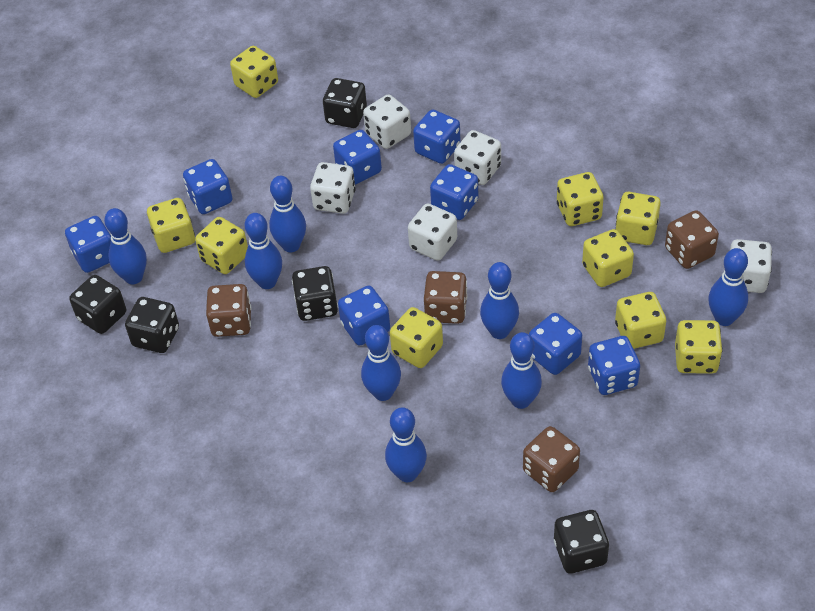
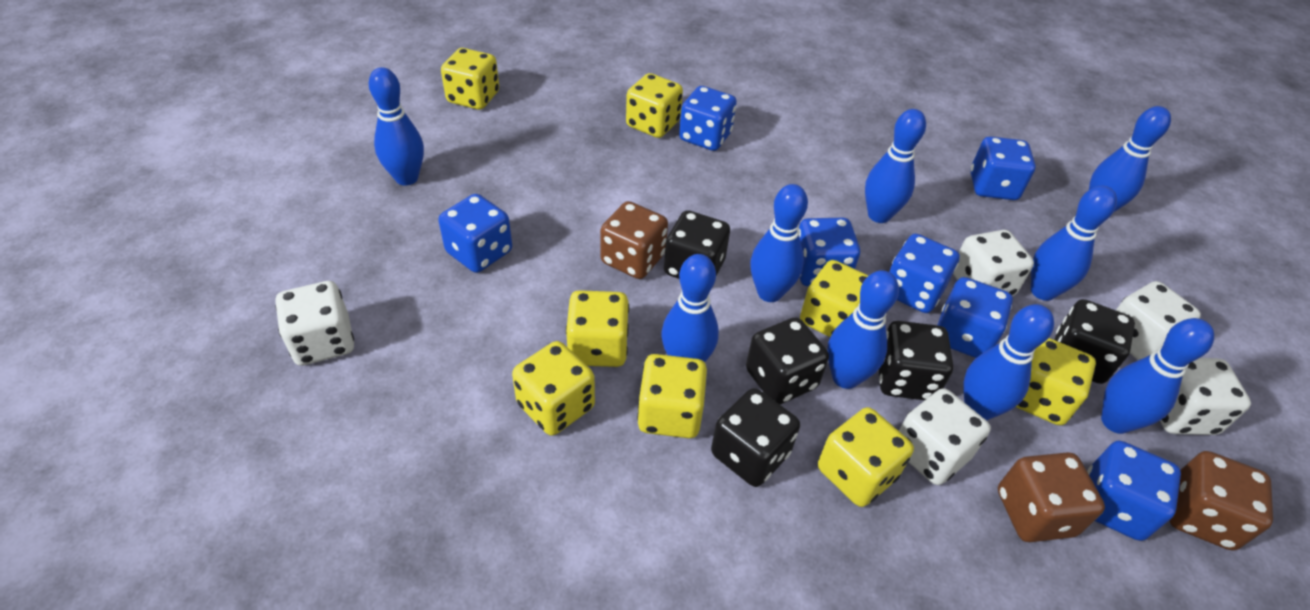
blue bowling pin: [104,208,147,284] [245,213,282,289] [269,176,306,252] [361,325,401,401] [385,407,427,482] [480,262,519,339] [501,332,542,409] [708,248,748,326] = 8 -> [369,67,424,186] [662,254,719,362] [750,184,808,302] [827,270,899,389] [865,109,926,223] [964,304,1054,420] [1031,186,1117,301] [1089,106,1171,212] [1101,318,1214,434] = 9
blue dice: [65,216,111,273] [183,159,232,214] [333,130,382,185] [338,285,390,345] [413,110,461,164] [430,164,478,220] [529,313,582,375] [588,336,640,395] = 8 -> [438,194,512,273] [679,86,737,151] [799,218,860,286] [889,234,960,313] [938,277,1013,358] [970,136,1036,200] [1087,441,1181,541] = 7
brown dice: [206,284,251,337] [424,271,467,324] [523,426,580,492] [665,210,719,269] = 4 -> [600,201,668,279] [998,452,1105,542] [1169,451,1273,550] = 3
yellow dice: [147,198,195,253] [195,217,248,274] [230,46,278,98] [390,307,443,368] [557,172,604,226] [582,229,634,287] [615,192,661,245] [615,292,666,349] [675,320,723,374] = 9 -> [441,48,499,110] [512,341,595,436] [566,290,629,367] [626,73,683,138] [637,354,707,438] [800,260,869,337] [818,407,914,507] [1016,338,1096,425] = 8

